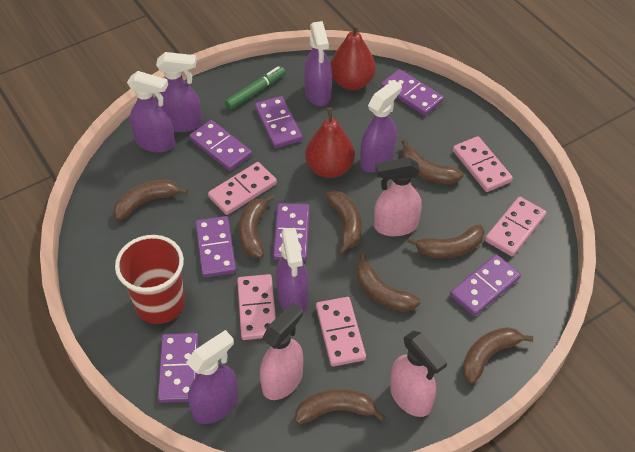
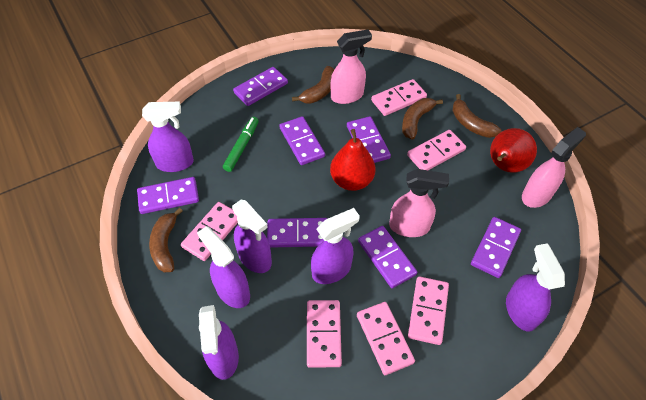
brown banana: [113,180,188,220] [239,194,274,258] [295,389,386,424] [325,191,362,255] [357,253,421,312] [401,139,464,185] [407,224,485,259] [462,327,533,384] = 8 -> [149,208,183,272] [292,66,334,104] [402,98,443,140] [452,94,501,138] = 4
pink domino: [208,162,277,215] [237,274,276,340] [316,297,366,367] [453,136,513,192] [485,197,546,256] = 5 -> [181,202,238,261] [307,300,342,368] [357,302,415,375] [371,79,427,116] [407,130,466,170] [408,276,449,345] = 6
red cup: [115,235,185,324] = 1 -> none = 0

